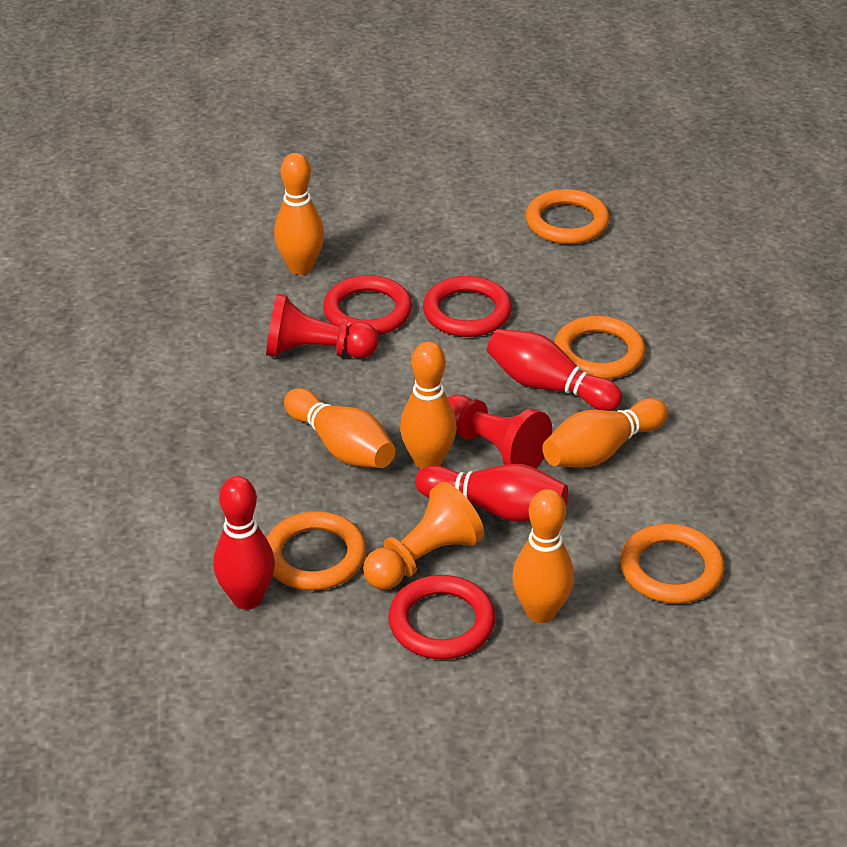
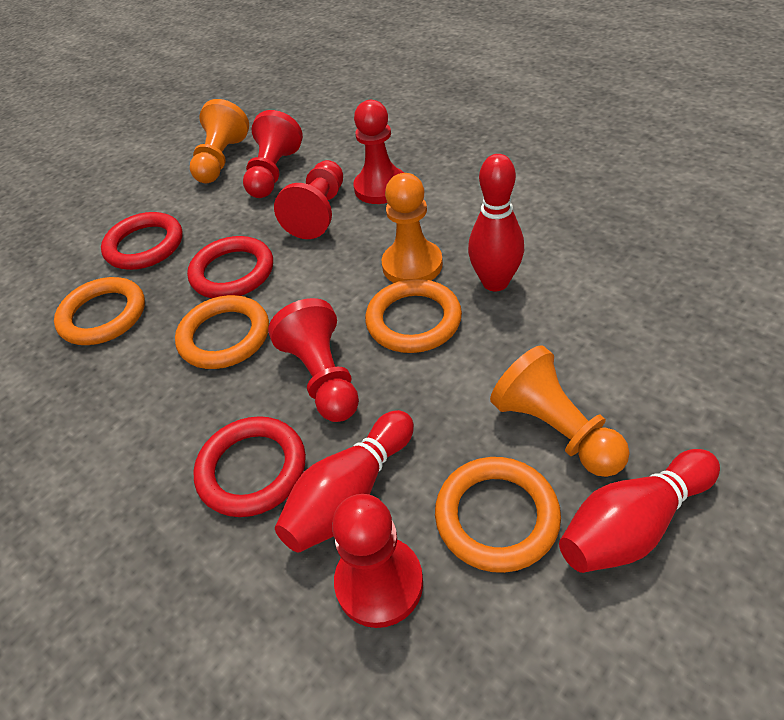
orange bowling pin: [274,153,324,275] [284,388,395,468] [400,342,457,469] [512,489,574,623] [543,398,668,468] = 5 -> none = 0
orange pawn: [363,482,484,590] = 1 -> [190,99,249,183] [382,173,443,283] [490,345,630,477] = 3
red pawn: [266,294,378,358] [448,395,552,468] = 2 -> [243,110,303,198] [268,298,359,422] [274,160,343,239] [332,494,423,628] [353,100,404,204] = 5

